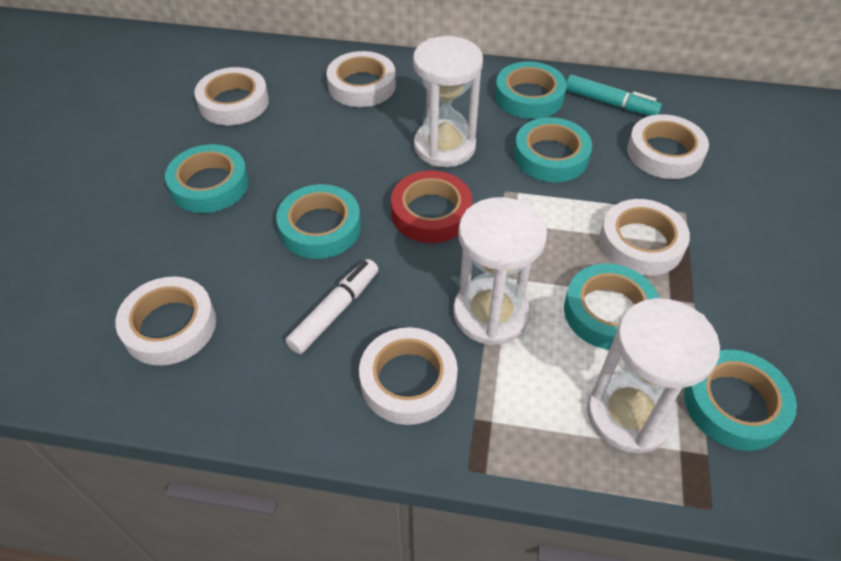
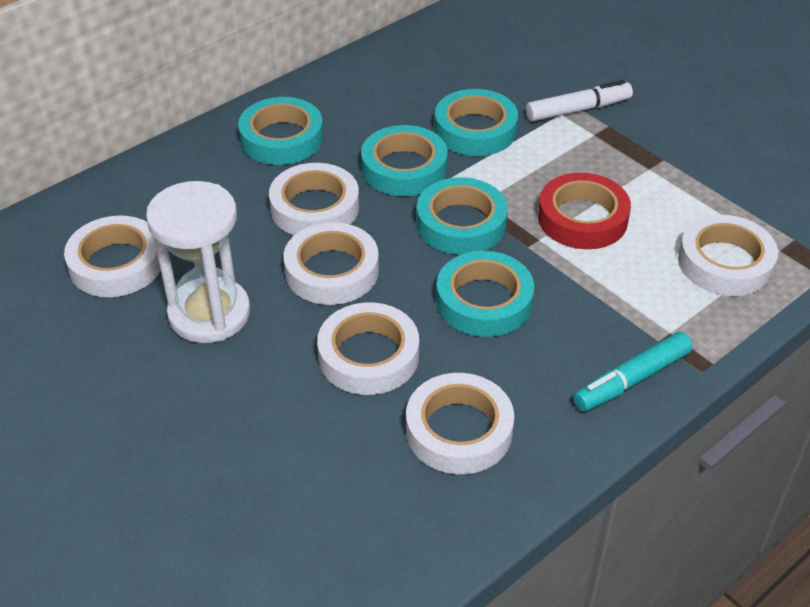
turquoise tape: [165,144,249,213] [276,184,361,259] [495,61,567,119] [514,117,592,182] [564,263,659,350] [684,350,797,451] = 6 -> [238,97,324,165] [361,125,447,196] [417,177,508,255] [434,89,518,156] [436,251,534,337] = 5
white hourglass: [413,36,483,167] [453,197,547,345] [587,298,720,454] = 3 -> [146,181,250,343] = 1

